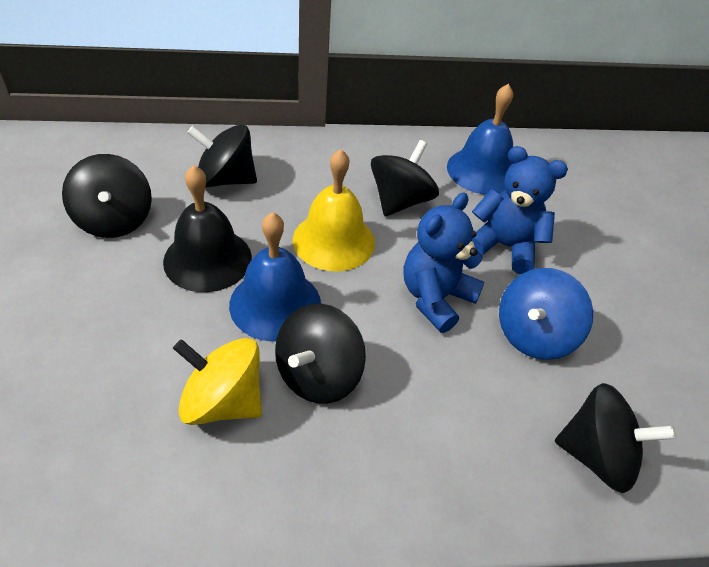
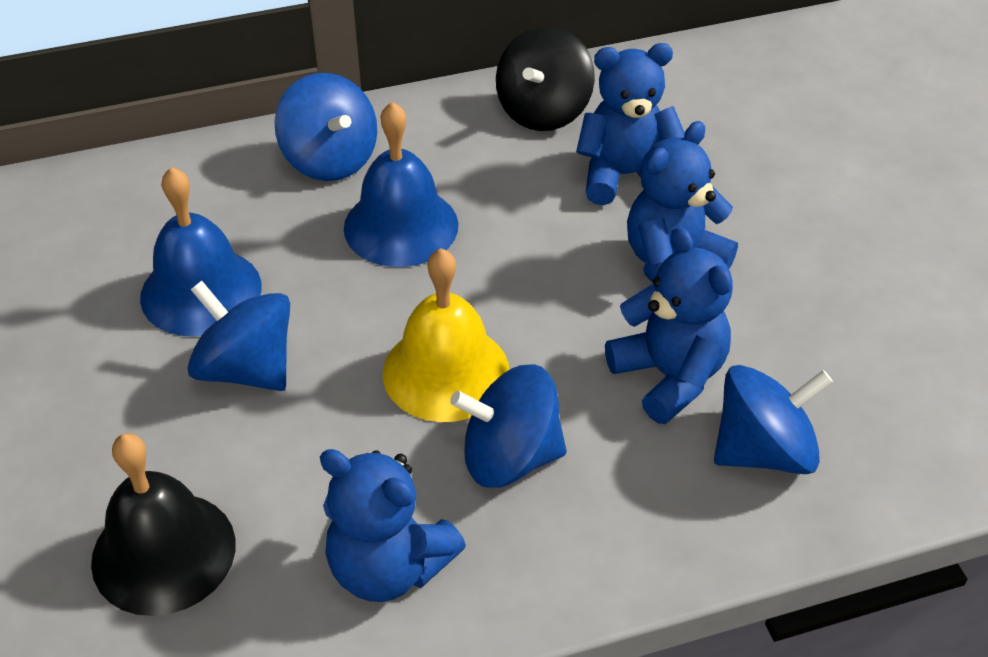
black spinning top: [62,154,152,238] [187,125,257,188] [275,303,366,404] [371,140,439,216] [555,383,677,493] = 5 -> [496,26,595,131] = 1
blue spinning top: [499,268,593,360] = 1 -> [187,281,290,391] [274,73,377,181] [450,364,567,488] [714,365,833,474] = 4
blue teddy bear: [404,192,484,333] [472,146,568,274] = 2 -> [320,449,466,602] [576,43,685,205] [605,227,733,424] [627,121,738,283] = 4
yellow spinning top: [173,338,262,425] = 1 -> none = 0

